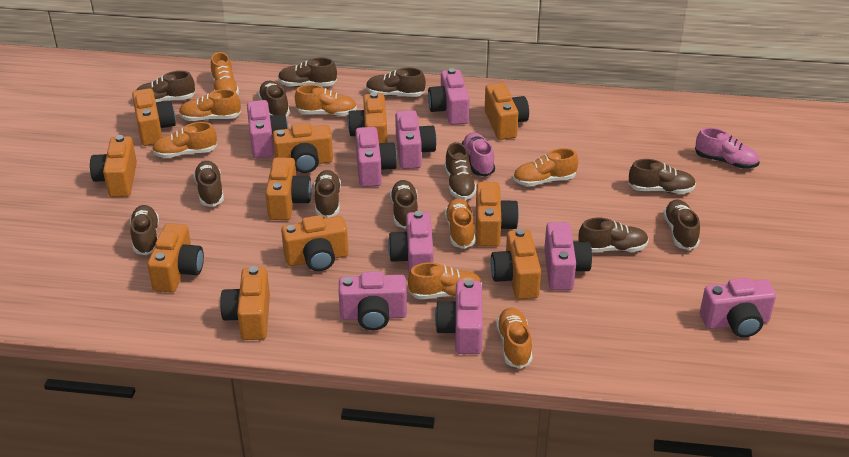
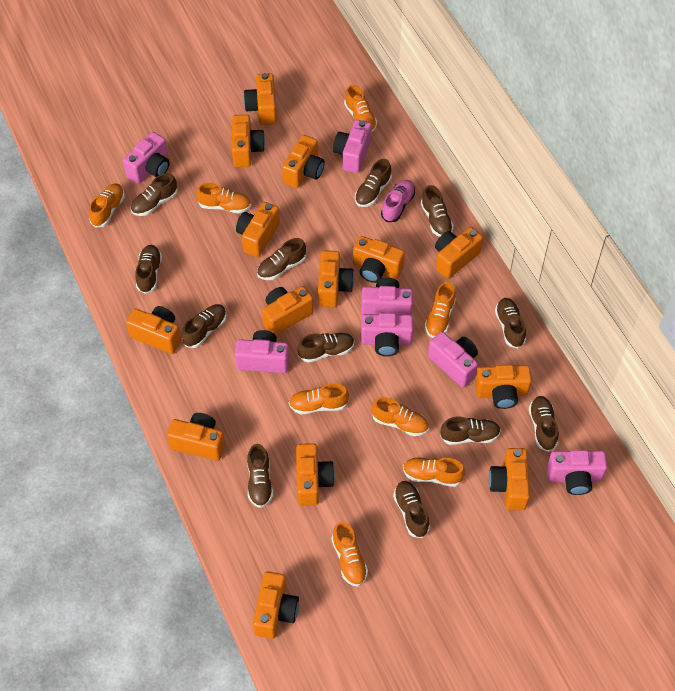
orange camera: [90,135,137,197] [132,88,176,146] [147,223,204,293] [220,266,270,340] [265,158,312,220] [273,123,333,173] [281,215,348,271] [348,92,387,143] [476,182,519,247] [485,83,529,140] [491,229,541,300] = 11 -> [126,306,181,354] [167,413,225,461] [232,115,265,167] [236,202,280,257] [243,73,277,125] [253,571,299,639] [262,286,313,335] [282,135,325,188] [296,443,335,506] [318,250,354,307] [353,236,405,283] [435,227,483,279] [475,365,532,409] [489,448,530,510] = 14
pink camera: [247,100,288,158] [339,271,407,330] [355,127,397,187] [388,211,434,273] [395,110,437,169] [428,68,470,125] [435,279,483,354] [544,222,592,290] [700,278,776,338] = 9 -> [123,132,169,184] [235,330,289,373] [333,120,372,173] [361,277,413,315] [361,313,413,356] [428,332,478,388] [547,450,607,495] = 7
pink shoe: [461,132,495,176] [695,127,760,169] = 2 -> [381,180,415,222] = 1

